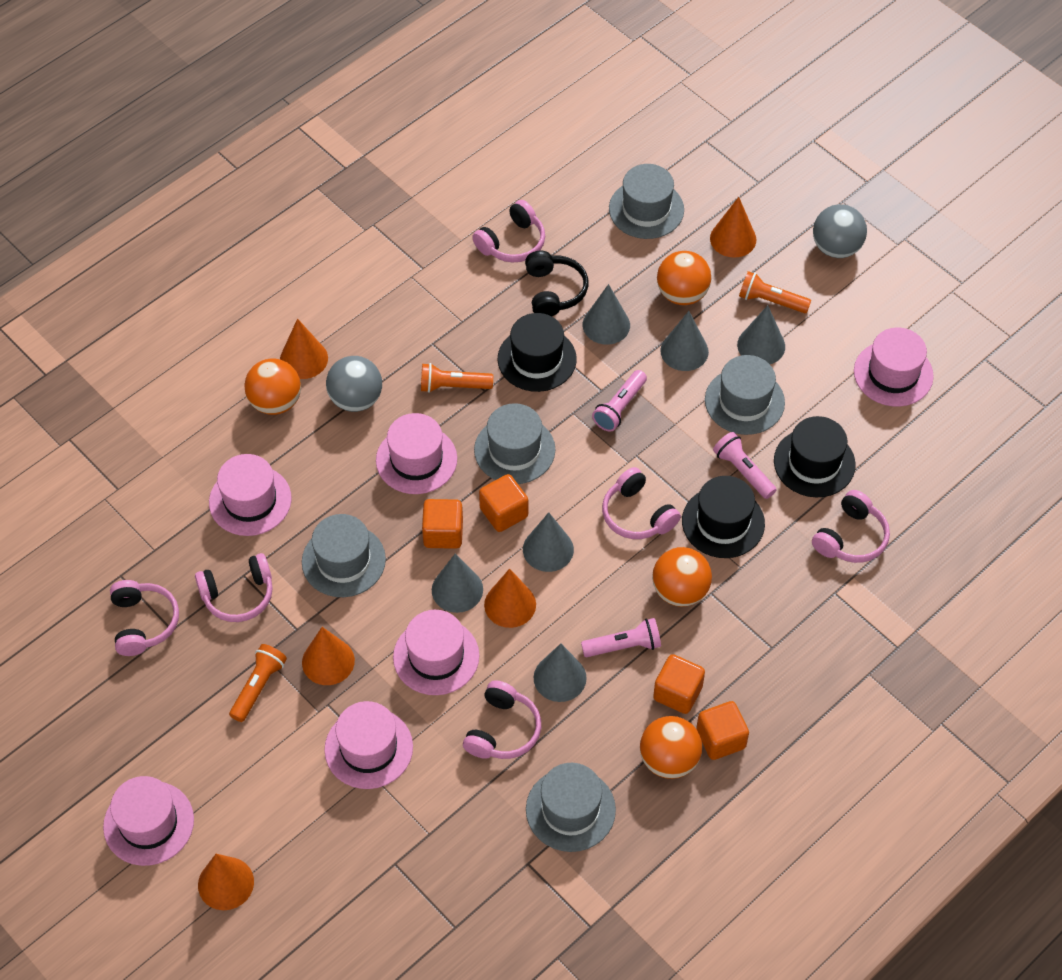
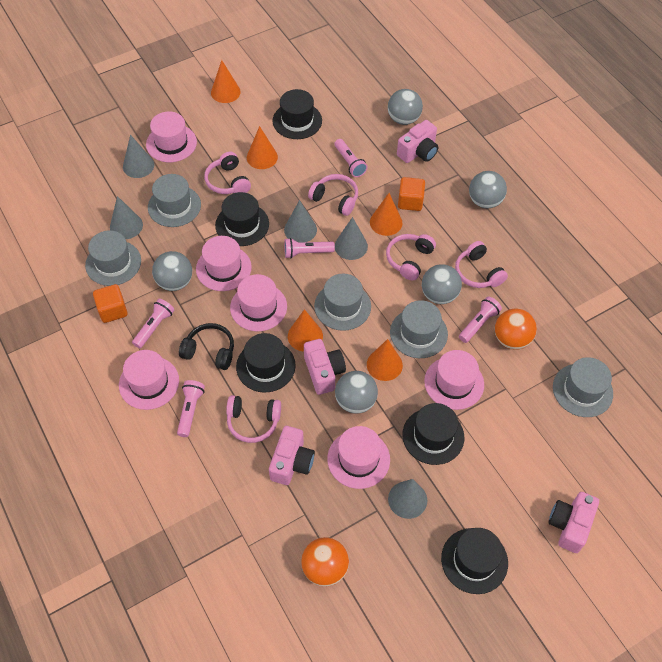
black hat: [498,313,577,392] [682,476,765,558] [774,416,856,498] = 3 -> [215,192,269,246] [236,333,296,393] [272,89,322,139] [403,403,464,465] [441,528,508,594] = 5
grey ball: [326,356,382,412] [813,204,867,258] = 2 -> [152,251,192,291] [335,371,378,414] [388,89,423,125] [422,264,462,304] [469,171,507,209] = 5
grey cone: [432,553,483,613] [523,512,574,572] [534,644,587,702] [583,284,630,345] [660,311,709,371] [737,305,785,364] = 6 -> [110,196,143,239] [123,135,154,178] [284,200,317,243] [335,217,368,260] [388,479,427,519] = 5
orange ball: [244,358,301,415] [640,716,702,779] [652,547,712,607] [657,251,712,305] = 4 -> [301,537,349,587] [495,308,537,350] = 2
orange cube: [422,499,463,549] [479,474,528,532] [653,654,705,714] [696,701,749,760] = 4 -> [93,284,128,323] [398,177,425,211] = 2
orange flashlight: [229,644,287,722] [421,363,493,393] [739,271,811,313] = 3 -> none = 0
pink camera: none = 0 -> [269,426,315,485] [304,339,346,395] [397,120,438,163] [549,492,599,553] = 4
pink flashlight: [581,618,661,657] [592,370,647,432] [713,432,776,499] = 3 -> [132,299,174,348] [177,380,205,437] [284,238,335,258] [335,139,368,177] [459,297,502,343] = 5
pink headphones: [110,580,179,656] [195,553,273,622] [463,680,541,759] [472,200,545,262] [602,467,681,539] [812,490,890,563] = 6 -> [204,152,251,194] [226,395,281,443] [308,174,358,216] [386,234,436,280] [455,241,508,288] = 5

